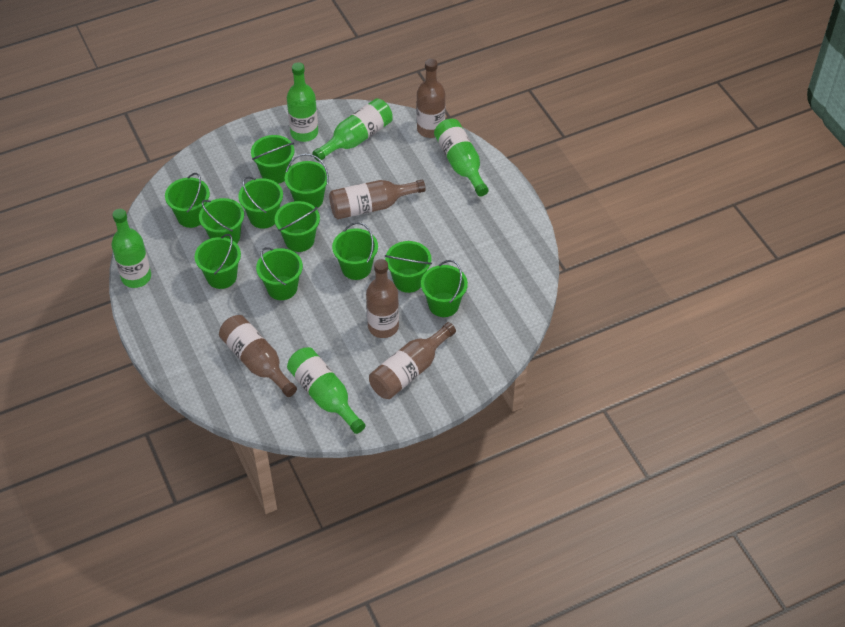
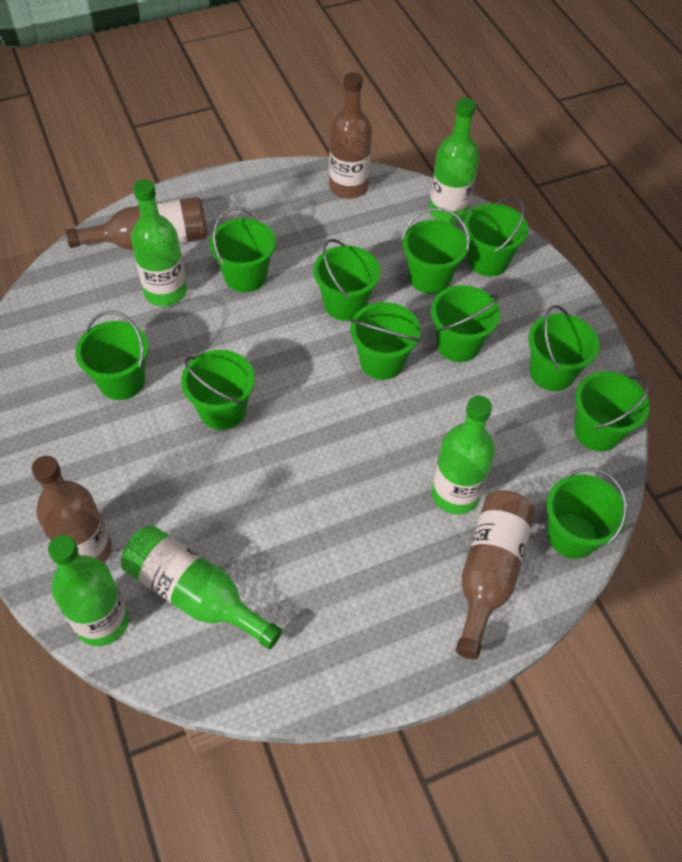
brown bottle: [219,315,297,397] [329,180,426,219] [366,259,399,338] [369,322,456,399] [417,59,445,138] = 5 -> [32,456,112,563] [66,197,208,250] [329,72,372,199] [456,491,535,660] = 4

